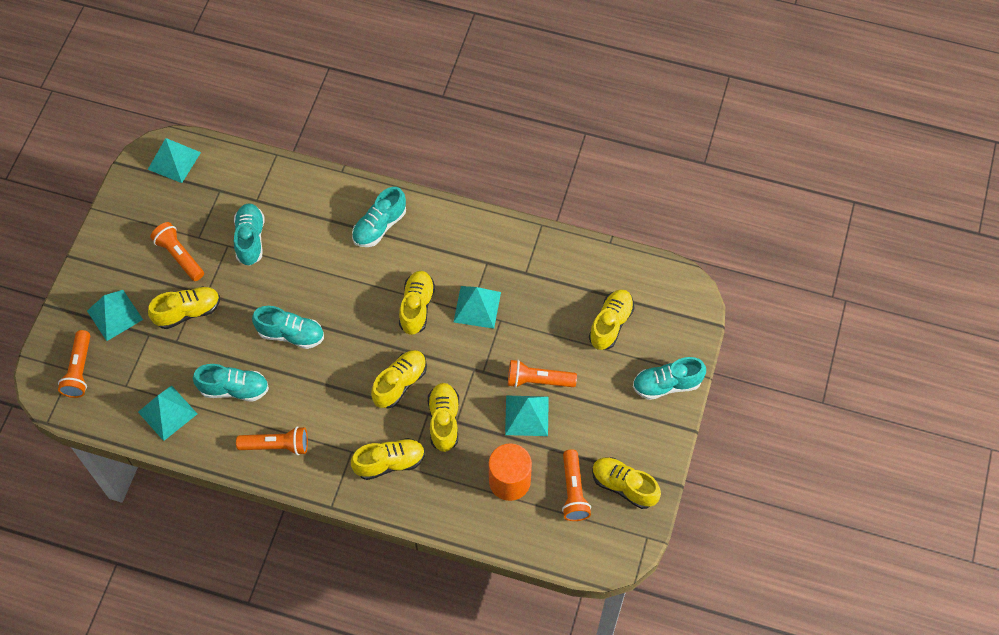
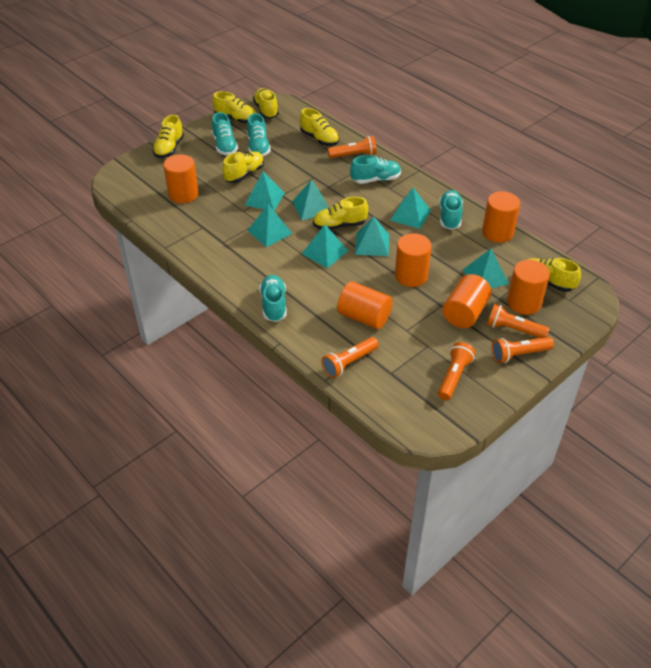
orange cylinder: [489,443,532,501] = 1 -> [163,154,199,203] [337,281,392,329] [395,233,432,287] [442,274,492,328] [482,191,520,243] [507,260,550,315] = 6
turquoise pyramid: [87,290,143,341] [138,385,197,441] [148,138,201,183] [454,286,501,329] [505,396,549,436] = 5 -> [245,172,284,211] [247,204,293,247] [292,180,328,220] [302,225,348,268] [355,217,389,256] [390,188,431,229] [463,249,509,289] = 7

